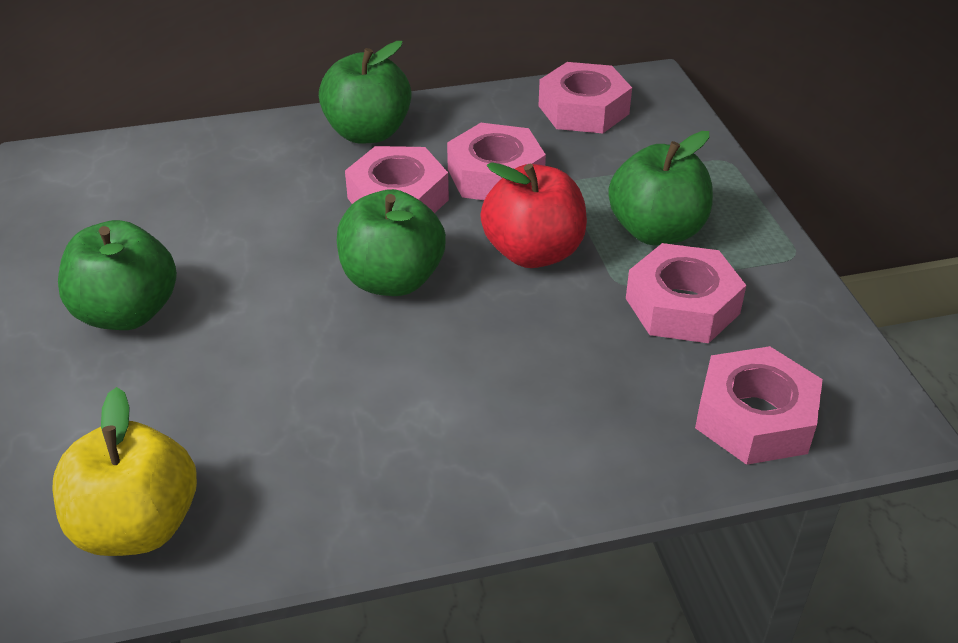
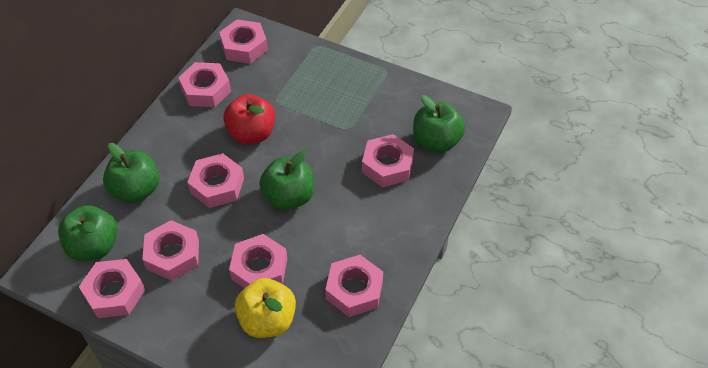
pink nut: [345,146,449,213] [447,123,546,200] [538,62,632,133] [626,243,746,343] [695,346,823,465] = 5 -> [79,259,145,318] [142,220,199,281] [178,62,231,107] [187,153,244,208] [219,19,268,64] [229,234,287,288] [325,255,383,317] [362,134,414,187] = 8

